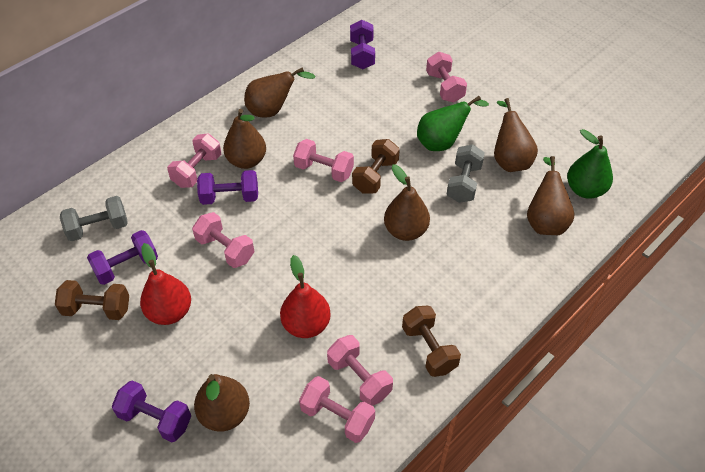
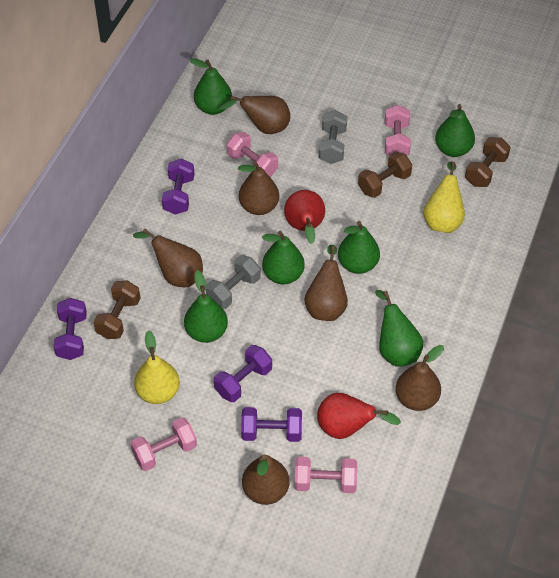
green pear: [417,96,489,151] [567,129,613,199] = 2 -> [184,270,228,343] [190,58,232,115] [262,231,305,284] [338,221,380,274] [375,290,423,367] [435,104,475,157] = 6
pink dumbbell: [167,134,221,188] [192,212,254,268] [293,139,354,182] [299,376,375,443] [327,335,393,406] [426,52,467,103] = 6 -> [131,417,197,471] [227,132,278,177] [295,457,357,493] [385,105,411,155] = 4
yellow pear: none = 0 -> [134,330,180,404] [423,162,465,233] = 2

